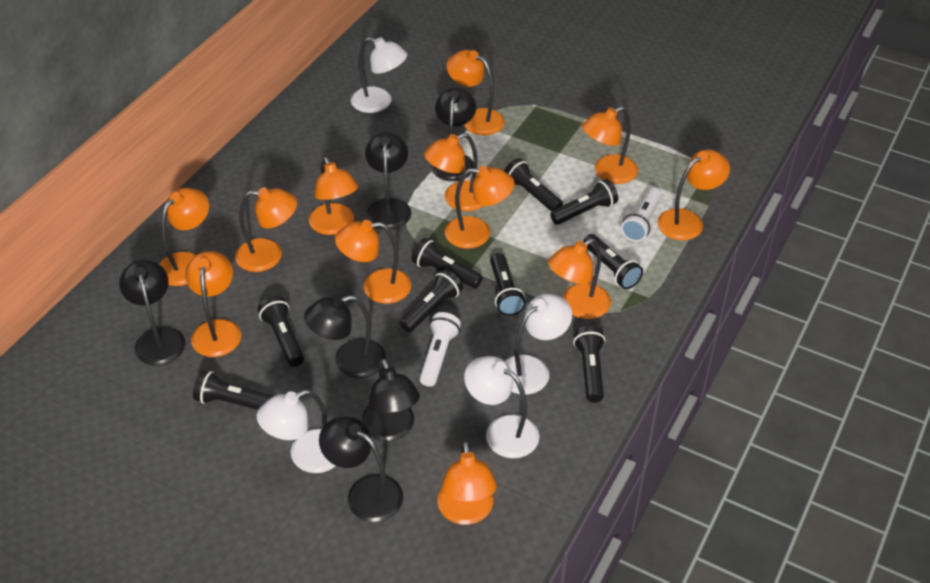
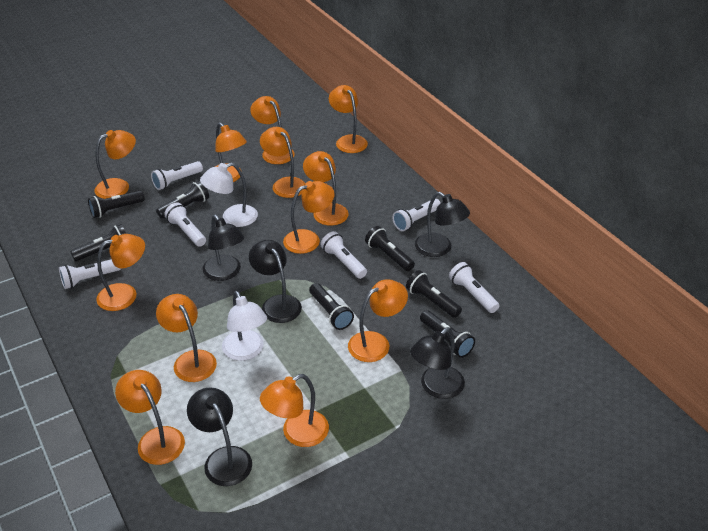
black flashlight: [193,371,274,410] [258,296,304,367] [400,269,463,332] [411,238,483,288] [490,253,526,316] [504,158,563,212] [550,179,618,225] [573,326,605,403] [583,234,643,289] = 9 -> [70,224,126,262] [88,191,144,218] [156,181,209,219] [309,283,354,330] [365,226,415,271] [406,270,462,318] [420,310,475,358] = 7
black lamp: [119,260,185,366] [304,295,386,378] [319,417,403,522] [362,358,420,441] [365,132,411,229] [431,87,476,181] = 6 -> [187,388,252,486] [203,215,244,281] [249,240,302,323] [410,327,465,399] [415,192,470,257] = 5
white flashlight: [420,312,461,387] [621,188,662,242] = 2 -> [59,259,122,289] [151,161,203,190] [164,202,206,247] [321,231,367,279] [393,199,440,231] [449,262,499,313] = 6
white lamp: [257,390,336,473] [351,37,407,113] [464,356,539,458] [505,294,572,395] = 4 -> [200,163,258,227] [222,291,267,361] = 2

